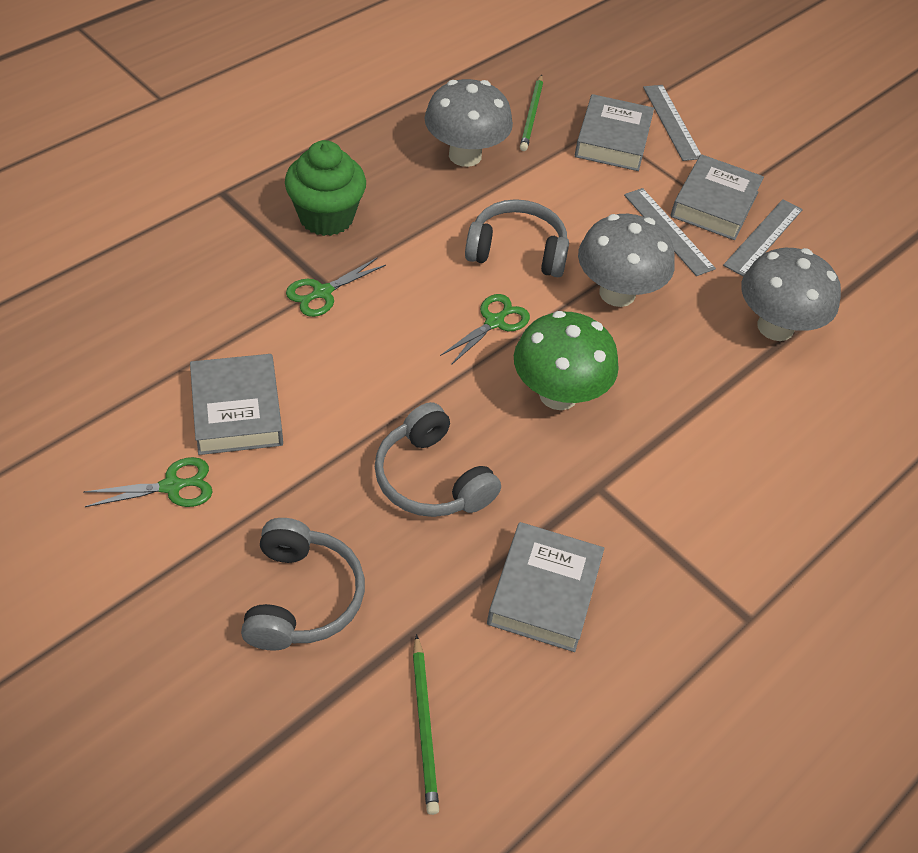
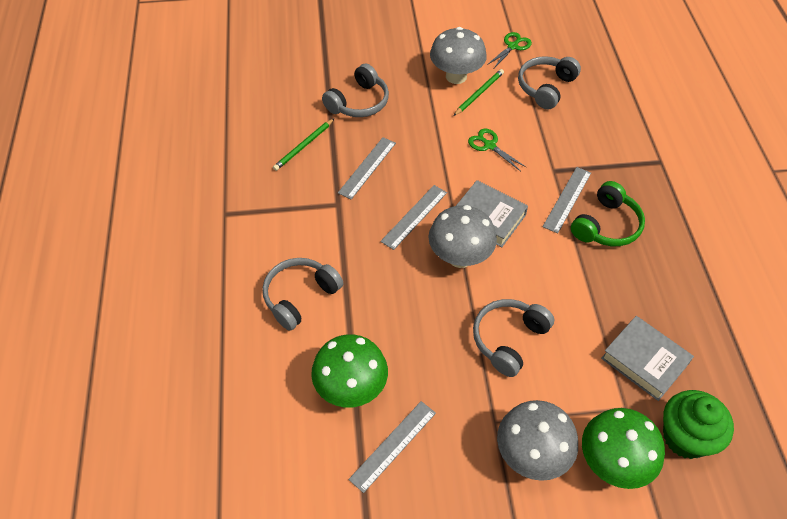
green headphones: none = 0 -> [571,181,645,246] = 1
green mushroom: [514,311,619,410] = 1 -> [311,334,388,407] [582,408,665,489] = 2
green scissors: [83,457,213,507] [286,258,386,317] [440,294,530,365] = 3 -> [468,129,527,172] [487,32,532,68] = 2
grey book: [190,354,283,455] [487,522,604,652] [575,94,654,171] [671,154,764,240] = 4 -> [456,180,528,247] [601,316,694,401] = 2
grey headphones: [241,518,365,651] [375,402,501,517] [465,199,569,277] = 3 -> [262,258,343,331] [322,63,389,117] [473,299,555,377] [518,56,581,109] = 4
grey ruler: [624,188,716,276] [643,85,701,161] [723,199,803,276] = 3 -> [338,137,396,199] [348,401,436,493] [380,185,447,250] [543,167,591,233] = 4

